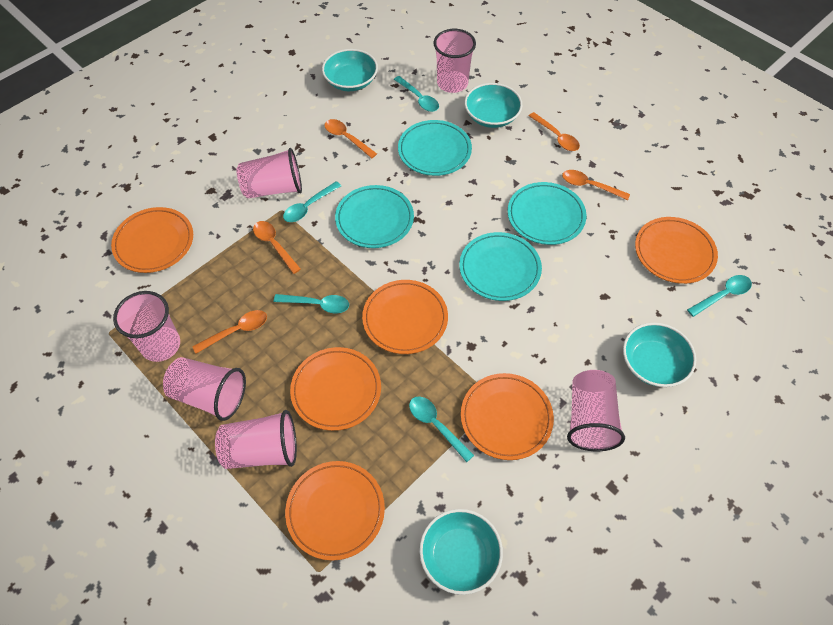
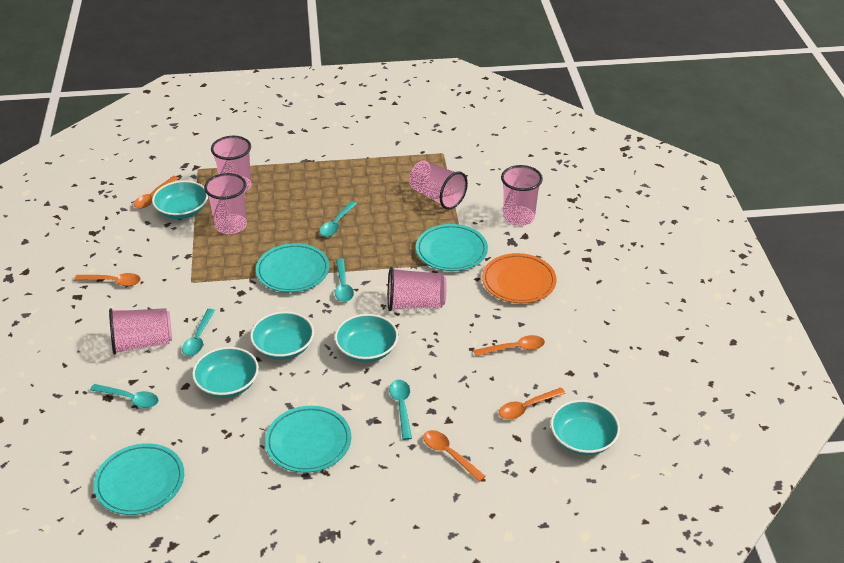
orange plate: [111,207,193,273] [285,461,385,561] [290,347,381,431] [362,280,448,354] [461,373,554,460] [635,217,718,284] = 6 -> [482,253,557,303] = 1
turquoise bowl: [322,49,378,91] [419,509,503,595] [464,83,522,128] [623,323,696,387] = 4 -> [152,181,208,219] [192,347,259,398] [250,311,314,360] [334,314,398,362] [550,400,620,455] = 5

